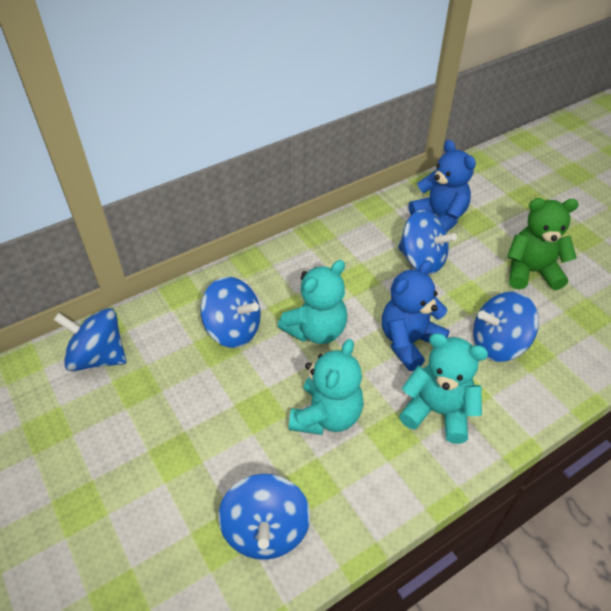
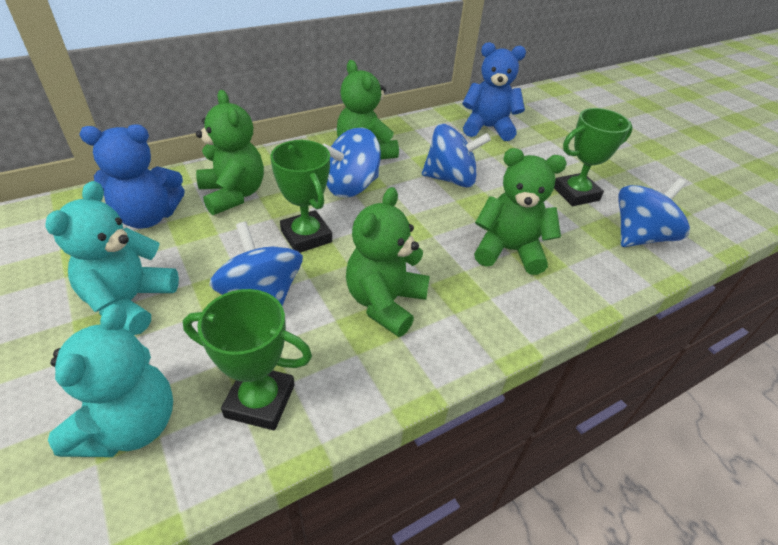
blue spinning top: [53,308,126,371] [200,277,261,348] [218,474,310,560] [398,210,457,275] [473,291,539,362] = 5 -> [209,222,303,306] [322,127,381,198] [422,124,491,188] [618,178,690,247] = 4
green teddy bear: [507,198,579,290] = 1 -> [196,90,264,215] [337,60,399,159] [346,187,430,337] [474,148,567,275] = 4
green trophy: none = 0 -> [183,289,312,430] [270,140,332,253] [554,108,633,206] = 3
turquoise teddy bear: [278,260,347,344] [289,339,364,435] [399,333,488,444] = 3 -> [45,181,179,335] [48,304,173,457] = 2

